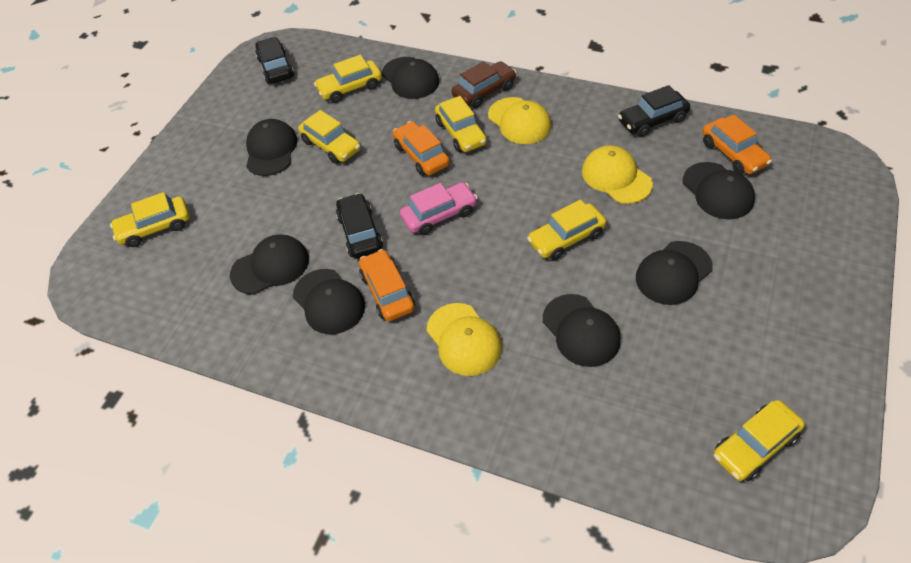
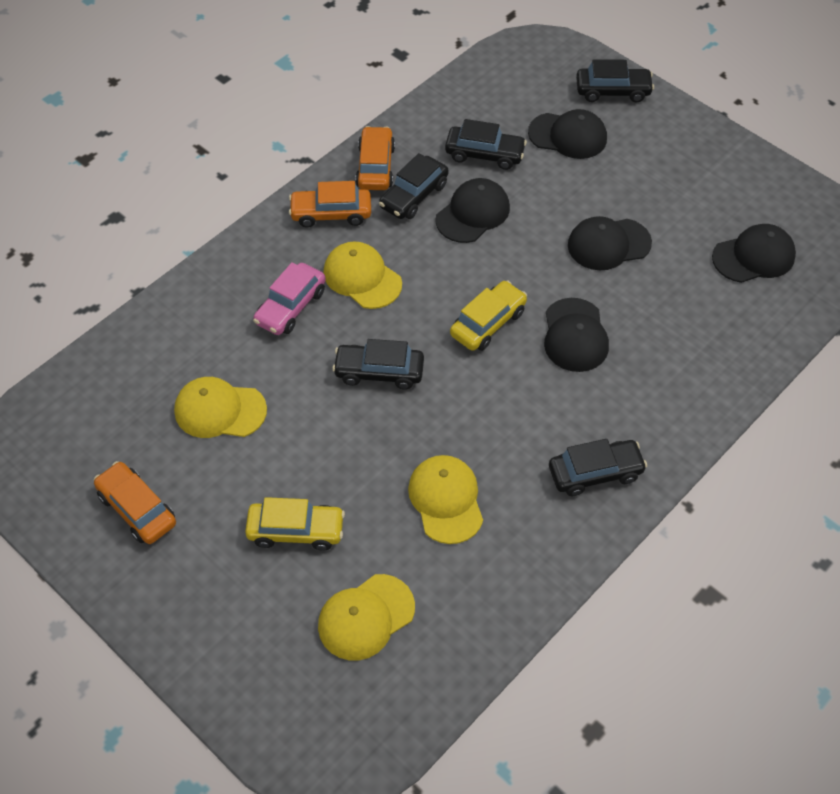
black cap: [230,235,309,295] [246,119,297,176] [293,269,365,334] [382,57,439,99] [543,294,620,367] [636,241,713,305] [683,162,755,219] = 7 -> [435,178,510,243] [528,109,607,159] [544,298,609,372] [568,216,652,270] [712,224,796,283] = 5
black car: [255,37,294,84] [336,193,383,259] [618,85,690,137] = 3 -> [332,339,424,390] [379,153,449,219] [445,119,527,170] [549,439,647,496] [576,59,654,103] = 5
brown car: [452,61,516,108] = 1 -> none = 0
yellow cap: [427,303,502,376] [488,97,551,144] [582,145,653,204] = 3 -> [174,377,267,438] [318,574,415,660] [323,241,402,309] [408,455,483,544] = 4
yellow car: [110,192,190,247] [298,110,360,164] [314,55,382,103] [435,96,487,152] [527,200,606,260] [713,400,805,481] = 6 -> [245,497,345,551] [450,280,527,351] = 2

